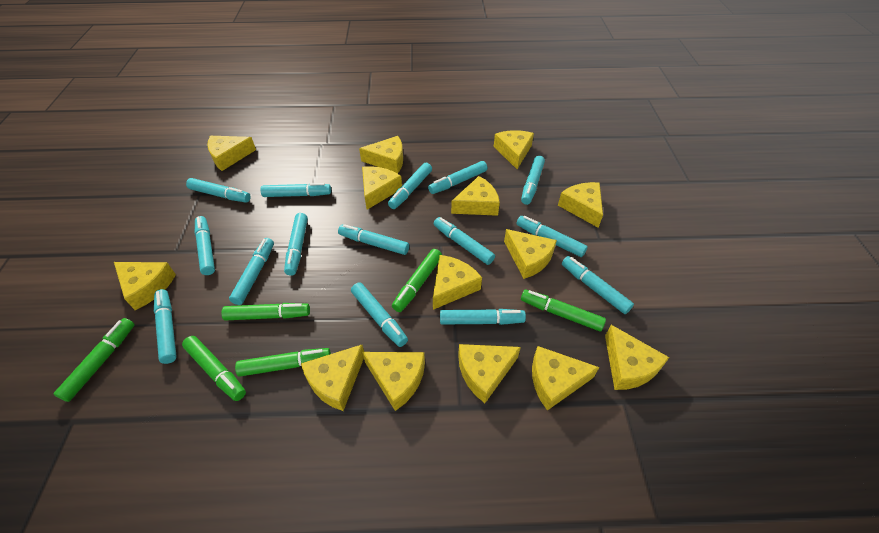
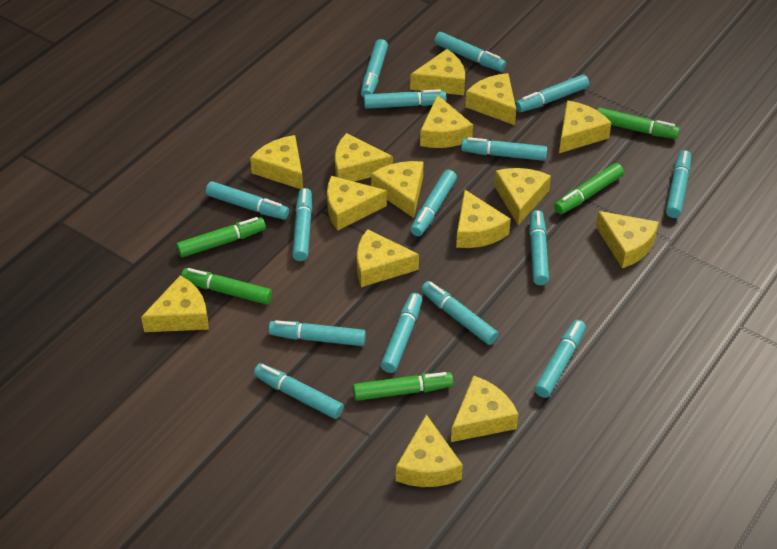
green marker: [54,318,135,402] [182,336,246,401] [221,303,310,321] [235,348,331,377] [392,249,442,312] [521,289,606,331] = 6 -> [176,217,266,257] [181,268,272,304] [353,372,453,401] [554,163,624,214] [597,108,680,139] = 5
yellow cheese: [114,262,176,310] [207,136,256,171] [301,345,364,411] [359,136,403,174] [362,166,402,210] [362,352,425,411] [433,255,482,310] [451,176,500,216] [458,344,521,403] [494,130,534,169] [504,229,557,279] [532,346,599,411] [558,182,603,227] [605,325,669,390] = 14 -> [141,275,209,332] [250,135,303,189] [327,176,387,231] [335,133,393,182] [357,229,419,287] [371,161,424,218] [396,414,463,487] [410,49,465,95] [420,95,473,148] [451,375,518,442] [456,190,511,248] [465,73,516,125] [494,168,551,225] [559,101,611,153] [596,211,659,268] = 15

